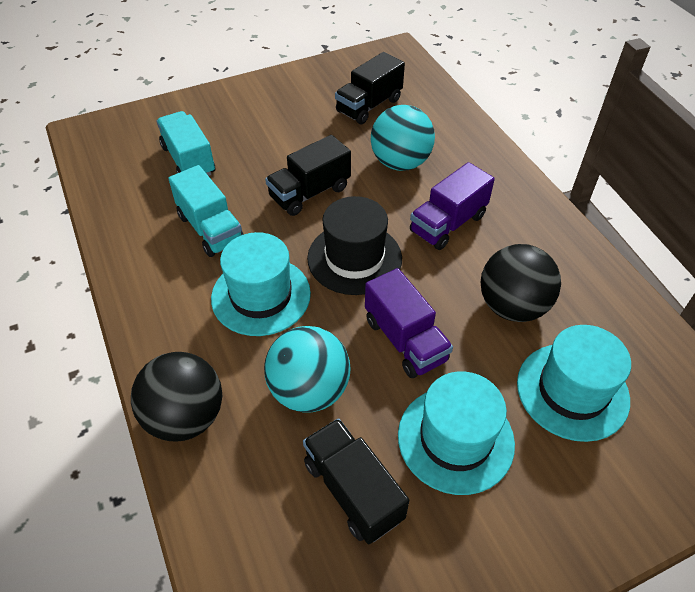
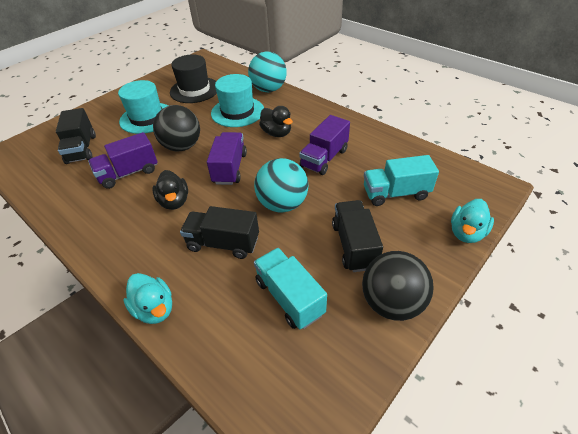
black duck: none = 0 -> [152,170,188,210] [259,106,293,137] = 2
purple truck: [365,268,453,378] [410,162,495,250] = 2 -> [88,132,158,189] [207,132,247,185] [299,115,350,175] = 3
turquoise duck: none = 0 -> [124,273,172,324] [451,199,494,243] = 2
turquoise hat: [211,232,311,336] [398,371,515,495] [517,325,631,442] = 3 -> [118,80,168,134] [211,74,264,127] = 2

